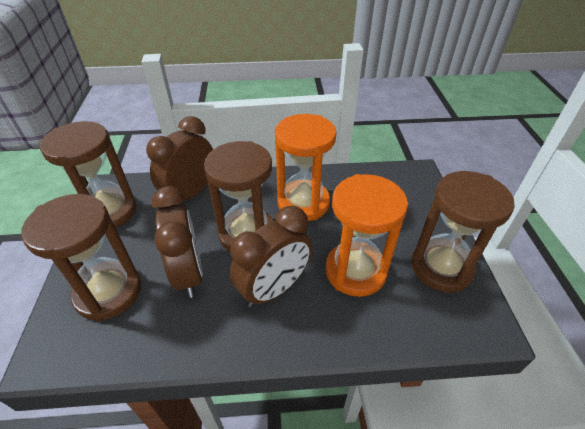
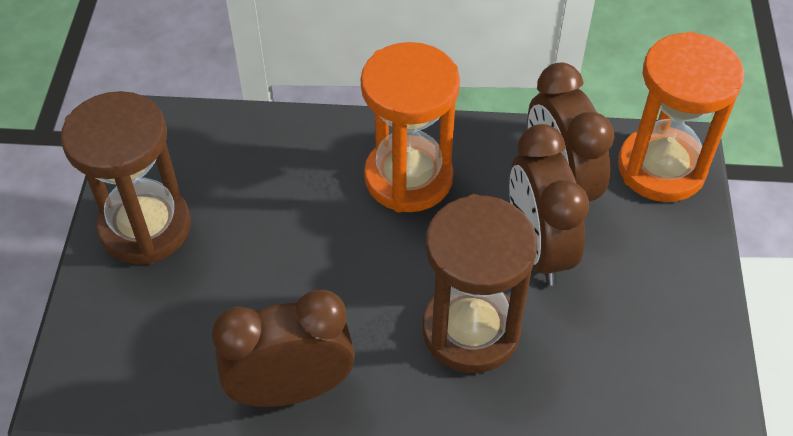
brown hourglass: [21,194,141,321] [40,121,136,228] [204,141,273,252] [411,171,514,292] = 4 -> [61,91,191,264] [422,194,537,373] = 2

